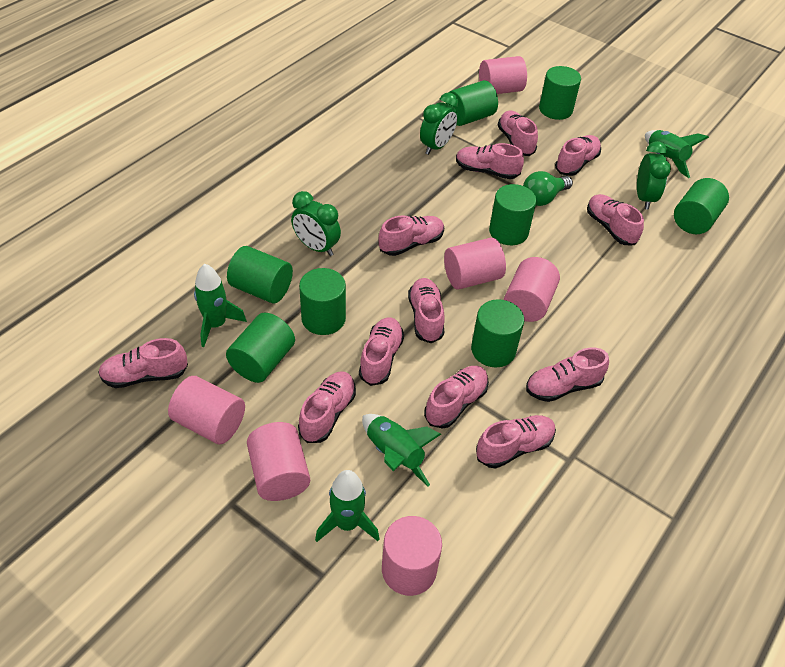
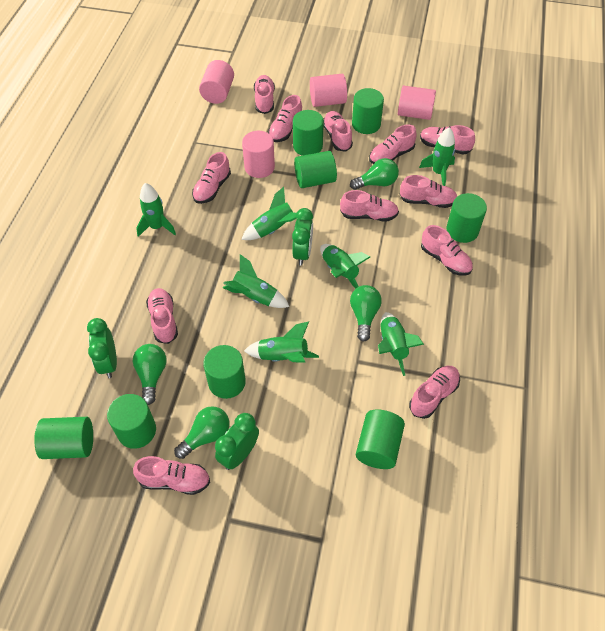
green light bulb: [523,171,573,206] = 1 -> [133,344,167,405] [174,406,230,459] [350,158,399,190] [350,285,381,342] = 4
green rocket: [194,264,247,347] [315,470,379,542] [362,414,441,486] [645,130,709,178] = 4 -> [136,183,176,237] [223,254,289,308] [241,187,297,240] [244,321,319,363] [320,244,370,289] [378,312,424,376] [419,127,455,186] = 7
pink cylinder: [168,376,245,444] [247,422,310,501] [382,516,442,596] [444,238,506,290] [479,56,527,94] [504,257,560,322] = 6 -> [199,60,234,104] [242,131,275,178] [310,74,347,107] [398,86,436,120] = 4

